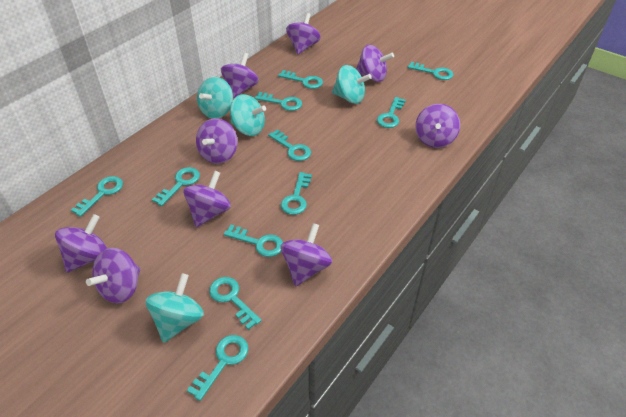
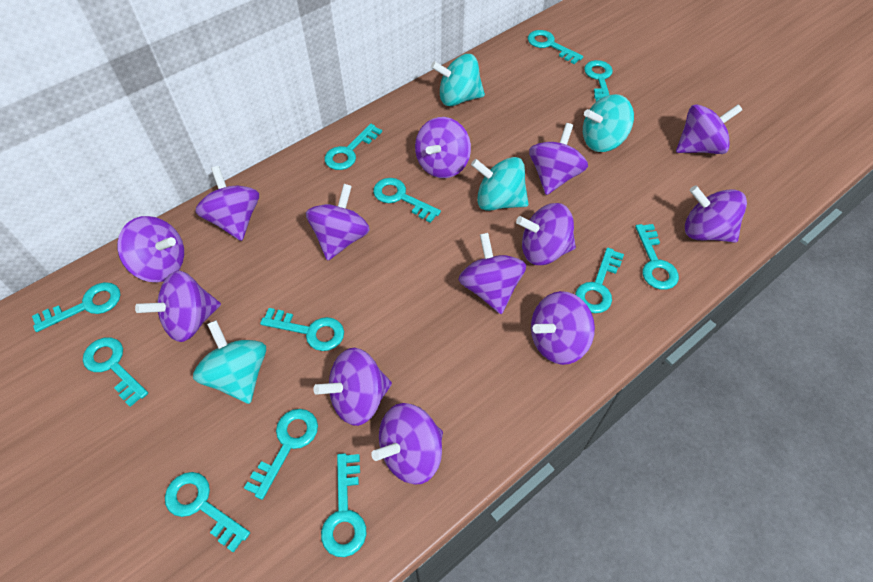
purple spinning top: [55,214,107,273] [86,248,140,303] [183,171,231,227] [196,118,238,164] [221,53,259,98] [280,223,332,286] [286,13,321,55] [356,45,394,82] [415,104,460,148] = 9 -> [117,216,184,282] [135,271,221,342] [195,166,259,241] [306,184,370,261] [313,348,392,426] [371,403,443,485] [415,117,471,178] [458,233,526,314] [516,203,576,265] [529,123,588,195] [531,291,595,365] [676,104,742,154] [685,185,747,243] = 13
turquoise key: [71,176,123,217] [152,167,200,206] [187,335,248,401] [209,277,262,330] [224,224,283,257] [255,92,302,111] [268,129,311,161] [278,70,323,89] [281,172,312,215] [377,97,406,128] [408,62,453,80] = 11 -> [32,282,121,332] [83,338,148,407] [165,472,250,553] [244,409,318,500] [260,308,344,351] [321,453,367,557] [325,124,382,170] [373,178,441,223] [528,30,583,64] [575,248,624,313] [584,60,613,102] [635,224,679,290] = 12

